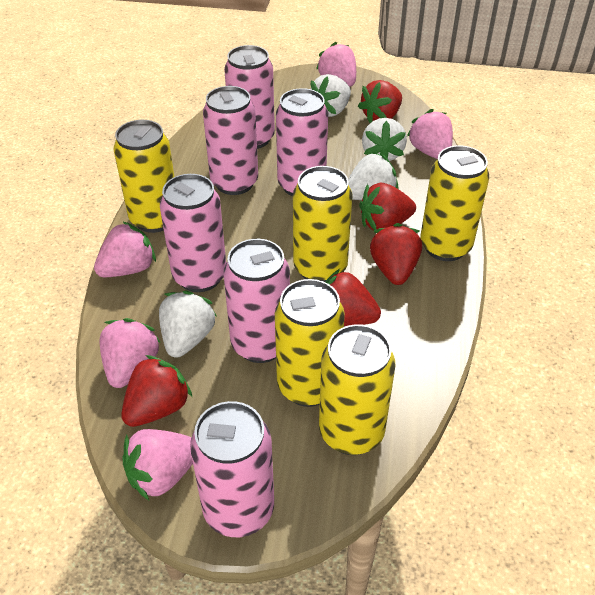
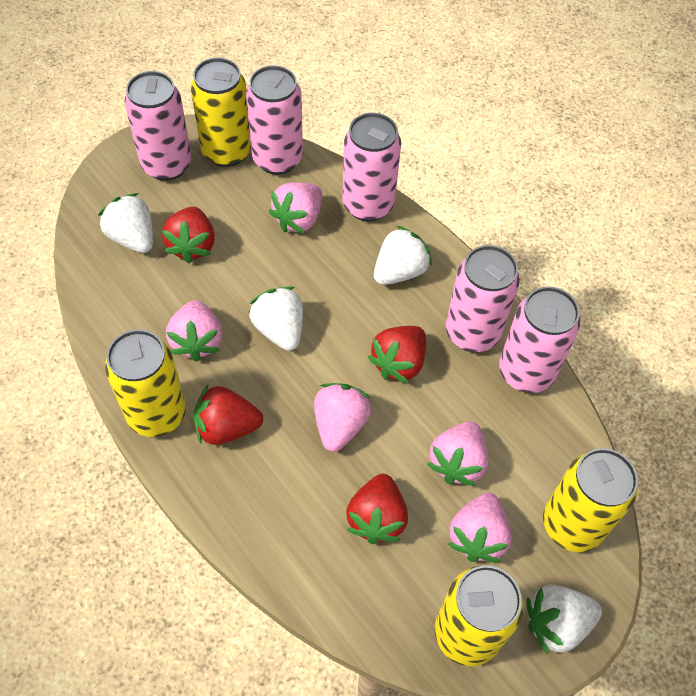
pink can: [160,174,226,292] [190,401,274,537] [203,86,258,195] [223,239,290,363] [224,45,275,149] [276,88,328,196] = 6 -> [124,71,191,181] [246,65,303,175] [342,113,401,222] [446,245,520,352] [499,286,580,393] = 5
red strawberry: [121,355,192,427] [325,269,381,326] [358,80,402,123] [359,183,416,230] [370,223,422,285] = 5 -> [162,207,215,263] [194,385,263,445] [346,474,408,544] [368,326,426,384] = 4
yellow can: [114,120,174,233] [275,279,345,407] [293,166,353,282] [319,324,396,455] [420,145,489,261] = 5 -> [105,330,186,437] [191,58,251,167] [435,565,524,666] [543,448,638,552] = 4

